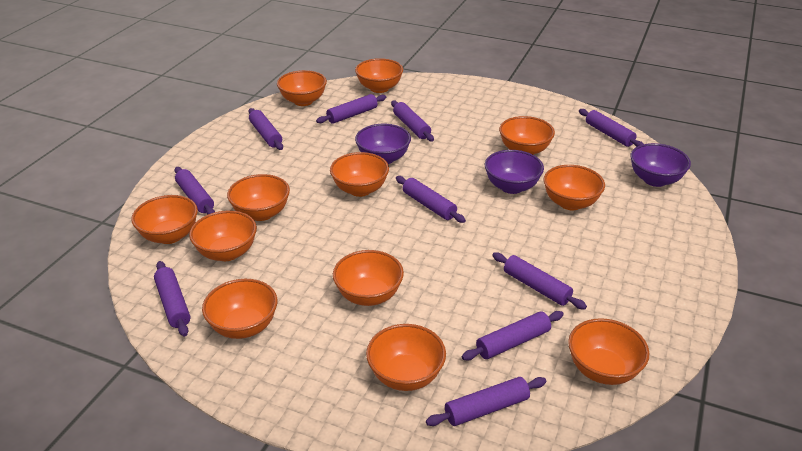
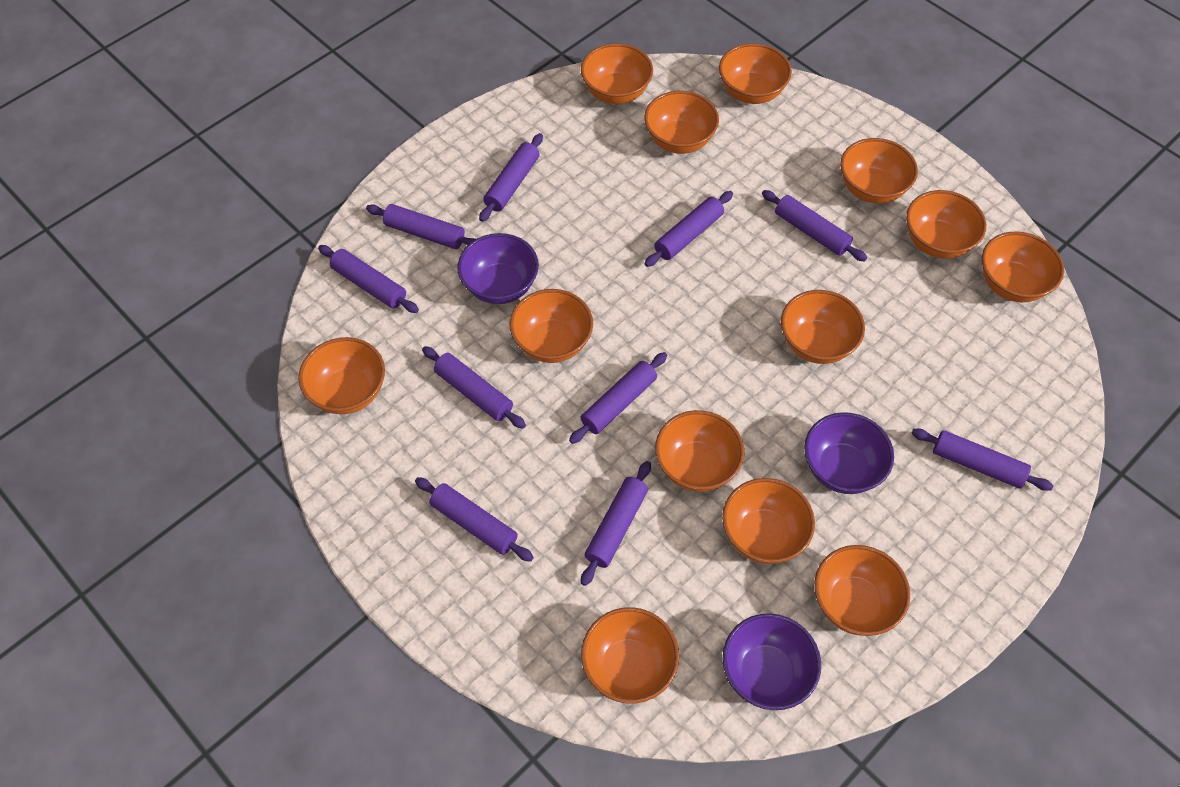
orange bowl: [131,195,198,244] [189,210,257,261] [202,279,277,339] [227,174,290,221] [277,70,327,106] [330,152,389,197] [333,250,404,306] [355,58,403,93] [366,324,446,391] [499,116,555,155] [543,165,605,210] [568,318,649,385] = 12 -> [299,337,385,414] [510,289,593,363] [581,43,653,104] [581,607,679,703] [644,91,719,154] [655,410,744,492] [719,43,792,104] [722,478,815,564] [781,290,865,364] [814,545,910,636] [840,138,918,204] [906,190,986,259] [982,231,1064,302] = 13

